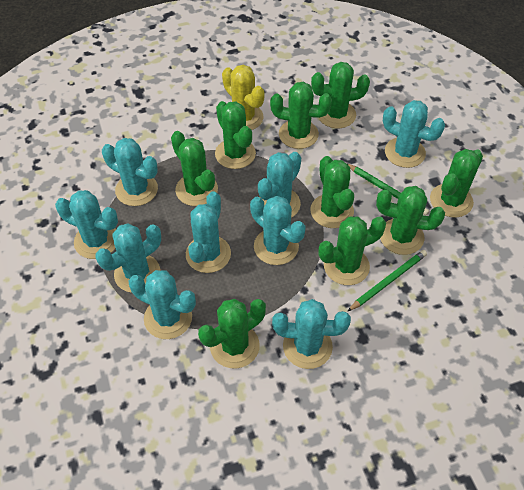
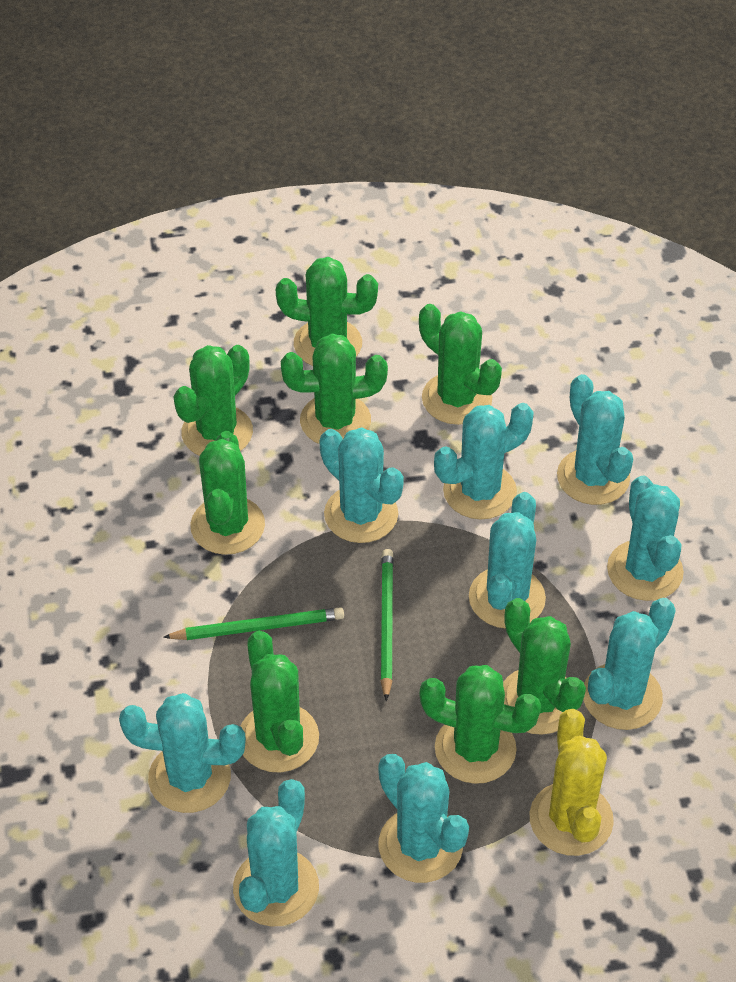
green cactus: [171,131,218,206] [198,299,266,368] [215,101,256,169] [270,82,332,149] [310,156,354,228] [311,62,370,128] [318,216,386,285] [376,186,445,255] [430,149,483,218] = 9 -> [174,345,253,456] [190,431,265,555] [240,631,319,773] [275,257,378,366] [281,334,388,444] [419,304,502,425] [420,665,541,784] [503,598,586,735] = 8

